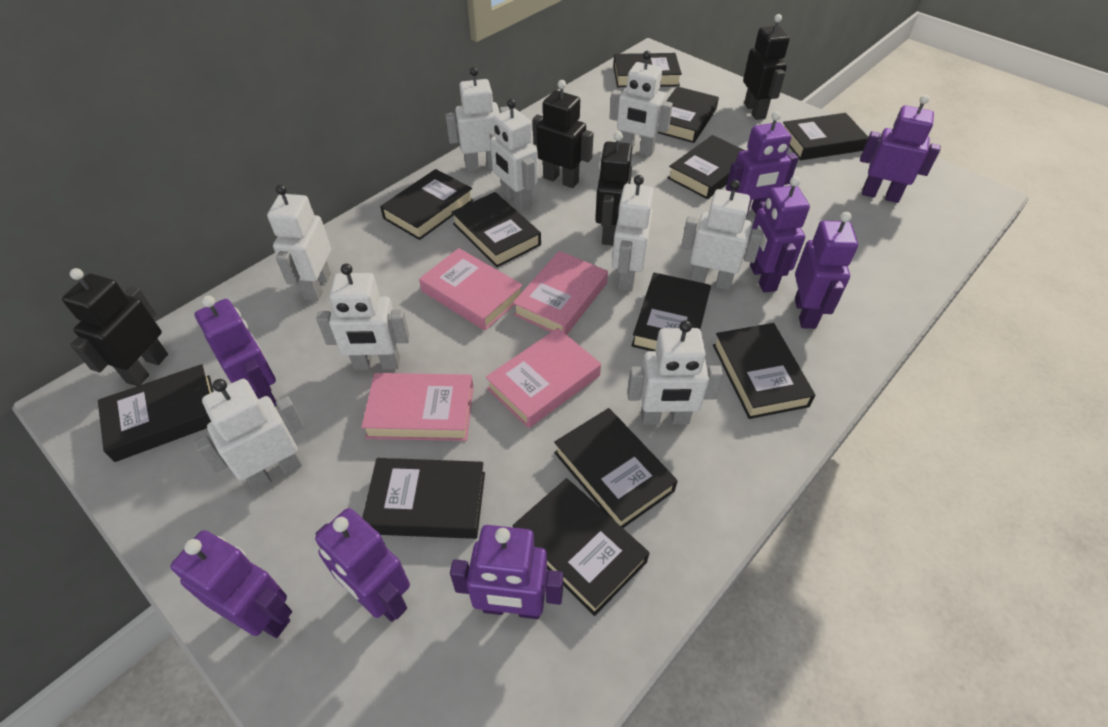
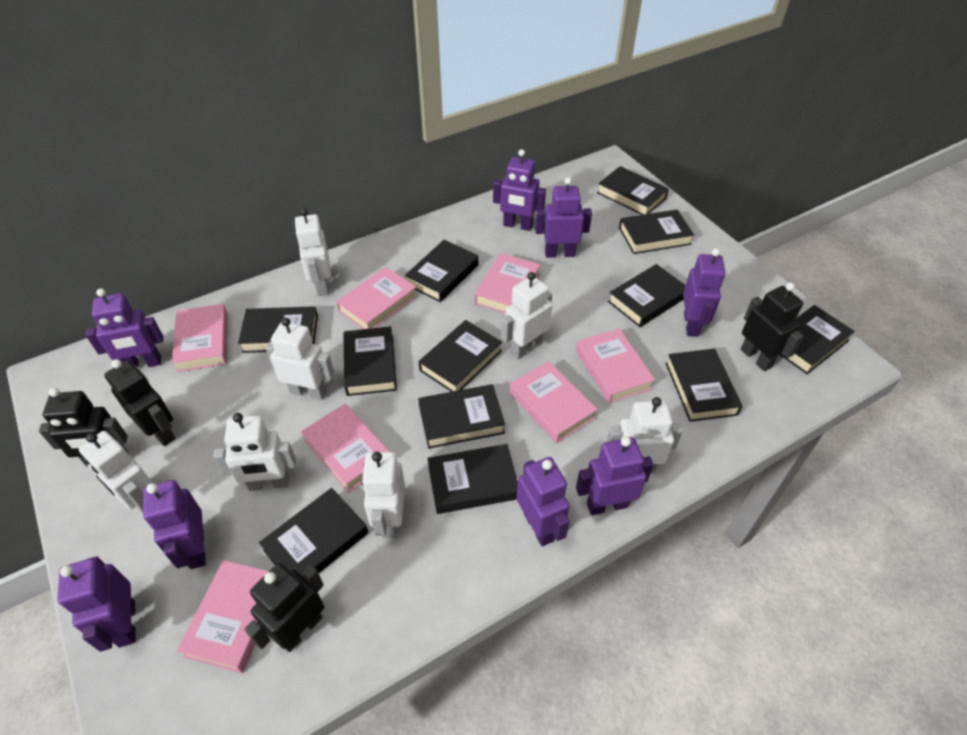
pink book: [361,373,474,441] [419,248,523,331] [485,328,601,428] [513,251,608,335] = 4 -> [172,304,228,372] [177,560,269,673] [301,404,390,493] [336,267,417,329] [474,253,540,314] [509,361,598,443] [576,328,655,403] = 7
white robot: [194,379,304,491] [267,184,331,301] [316,264,410,370] [445,67,509,172] [489,99,538,211] [609,51,673,157] [612,175,654,291] [627,320,723,425] [681,180,763,290] = 9 -> [79,431,152,513] [213,413,296,491] [265,318,334,400] [295,208,331,296] [362,452,405,538] [501,272,552,359] [606,397,683,473] = 7

